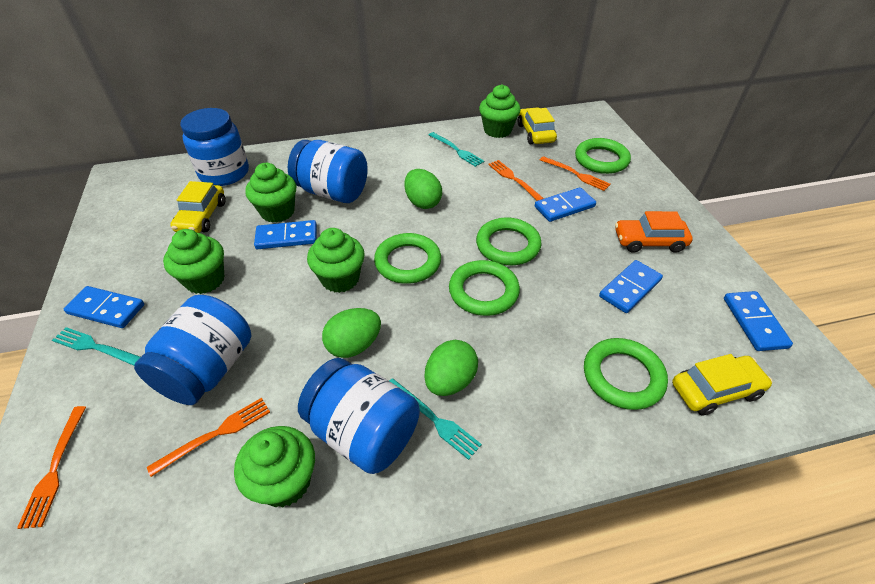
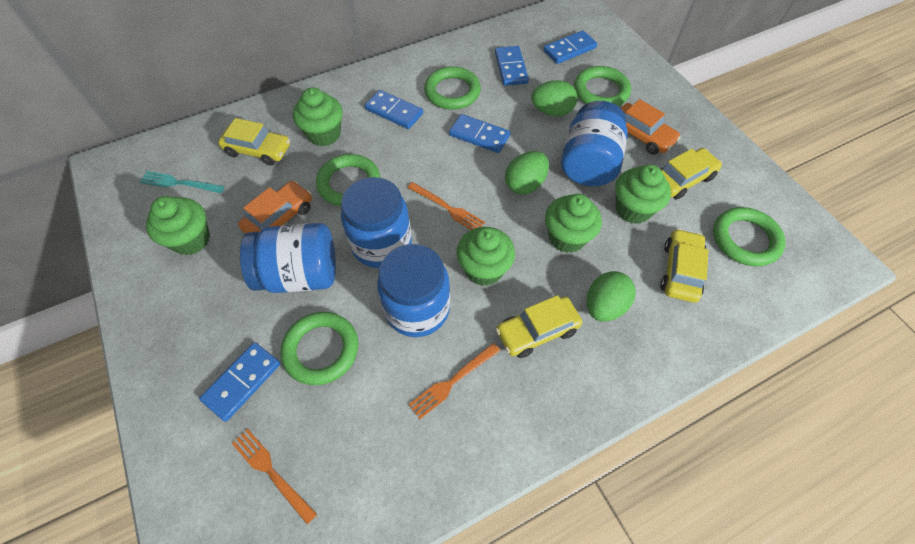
orange car: [615,211,693,253] = 1 -> [238,181,312,234] [621,99,681,155] = 2
orange fork: [17,406,86,529] [147,398,270,477] [488,160,544,201] [540,156,611,191] = 4 -> [232,429,317,525] [408,182,485,230] [408,343,500,419] = 3
turquoise fork: [52,327,140,366] [389,378,482,460] [429,132,484,167] = 3 -> [140,171,224,193] = 1
yellow car: [170,181,226,233] [517,107,557,144] [672,354,773,416] = 3 -> [218,118,290,166] [496,295,582,358] [660,229,708,303] [661,148,722,200] = 4

